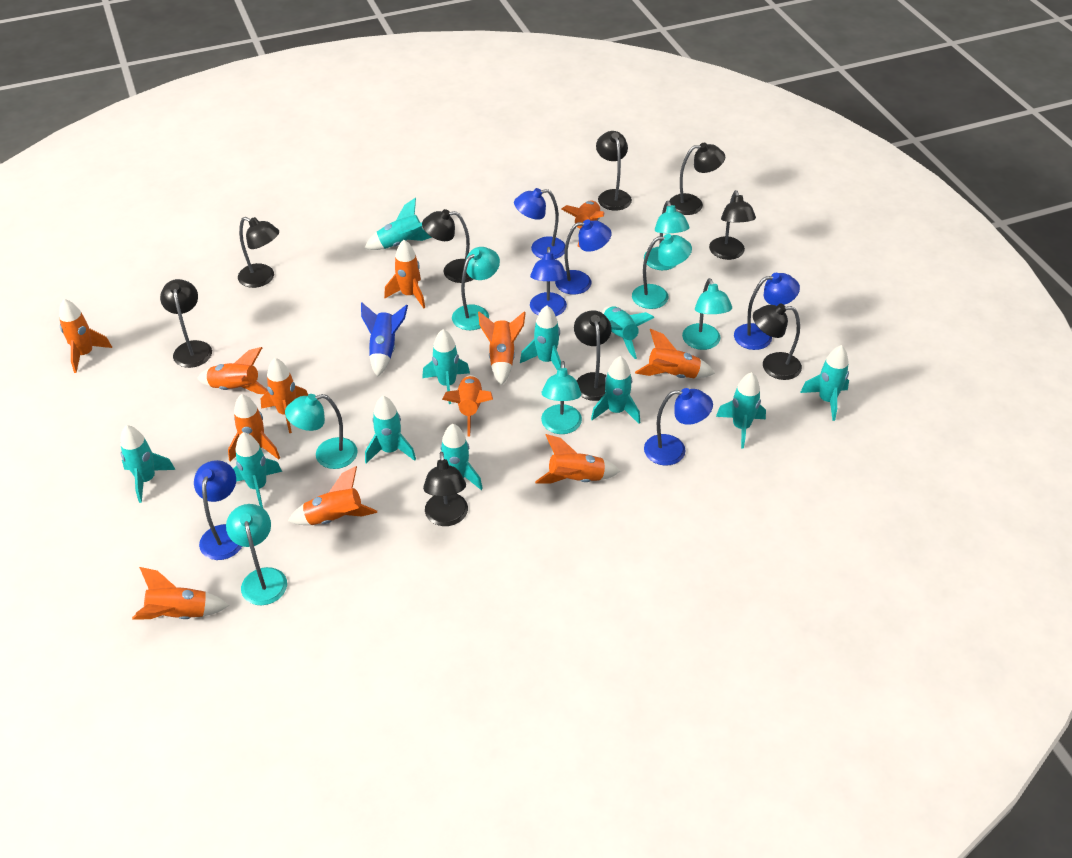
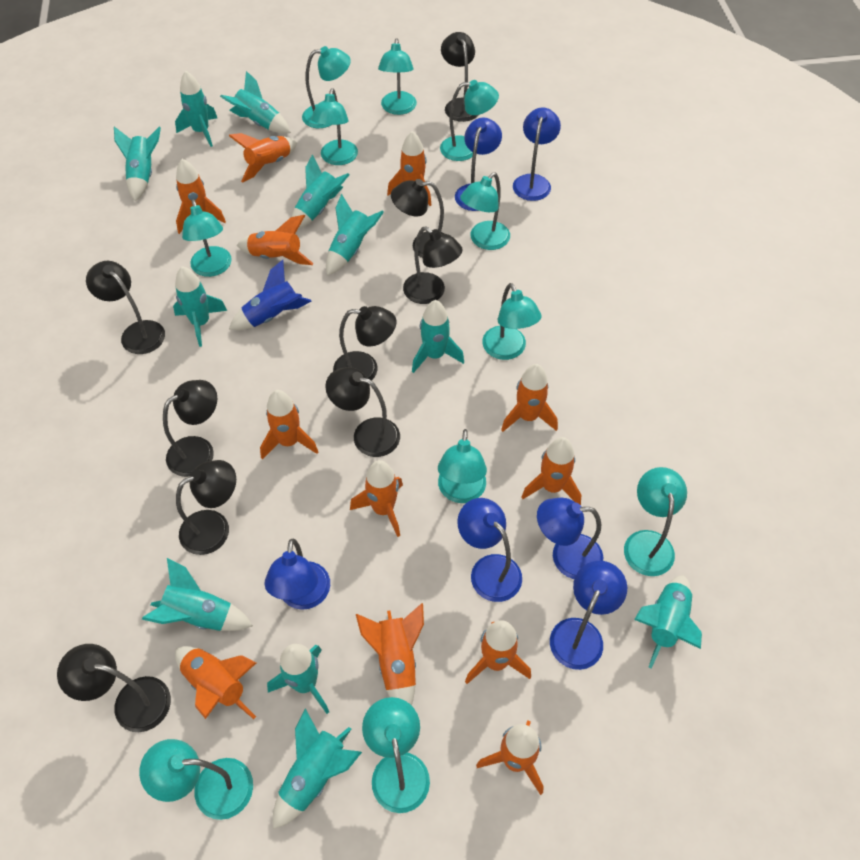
turquoise lamp: [226,504,287,605] [285,394,358,469] [452,247,500,330] [541,361,582,434] [632,234,692,309] [644,201,689,270] [682,278,732,350] = 7 -> [139,739,253,820] [182,199,232,277] [302,46,351,128] [311,88,358,165] [362,697,430,813] [378,38,417,115] [438,429,487,503] [440,80,499,161] [460,172,510,250] [482,283,542,360] [624,467,687,576] = 11

